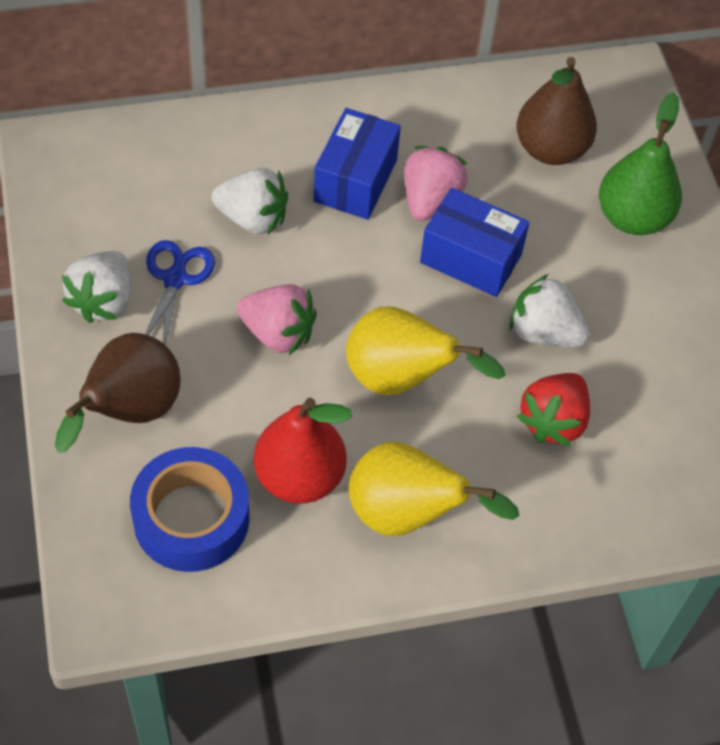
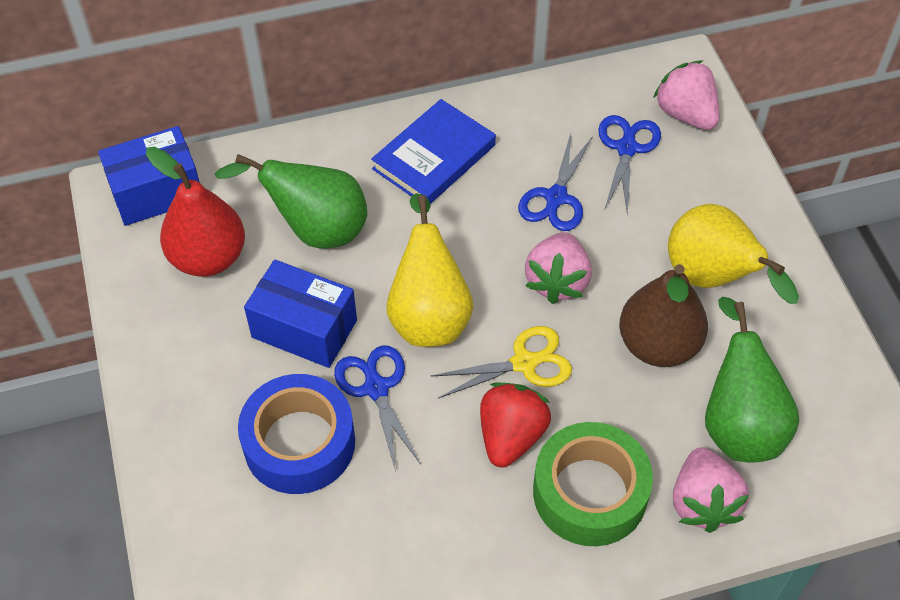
blue book: none = 0 -> [371,99,496,204] = 1
blue scissors: [145,240,215,345] = 1 -> [334,345,420,472] [518,134,593,231] [598,115,661,215] = 3
brown pear: [55,333,181,453] [517,57,597,165] = 2 -> [619,264,708,367] = 1
green pear: [599,92,682,235] = 1 -> [215,154,367,249] [705,297,799,462] = 2
green tape: none = 0 -> [533,422,653,546] = 1
pink strawberry: [237,284,317,355] [404,146,468,221] = 2 -> [525,232,592,304] [653,61,719,130] [673,447,749,533] = 3
white strawberry: [62,251,131,323] [212,168,288,235] [510,274,589,347] = 3 -> none = 0
yellow scissors: none = 0 -> [430,326,572,399] = 1

